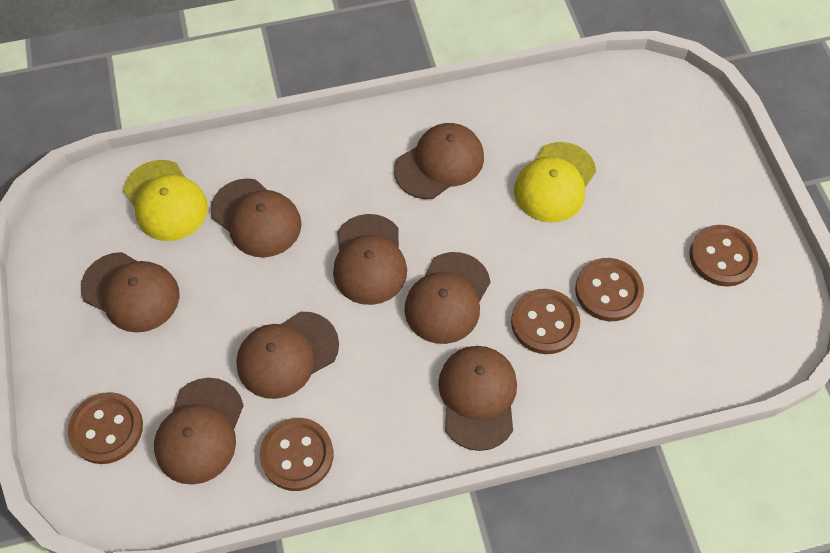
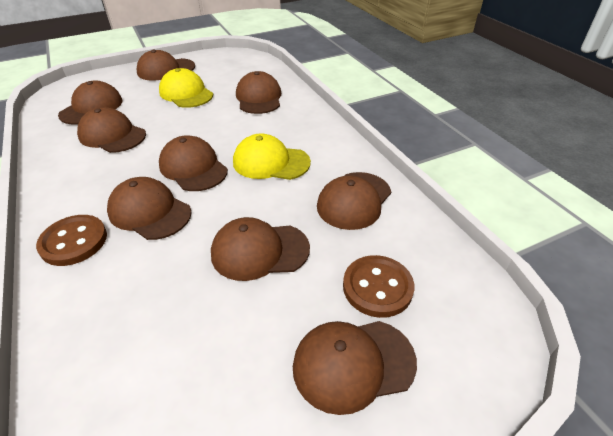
brown button: [68,392,143,464] [260,418,333,491] [511,289,580,354] [575,258,644,321] [689,225,758,287] = 5 -> [36,215,107,266] [343,255,414,318] = 2
brown cap: [81,252,180,333] [154,378,244,485] [210,178,302,258] [236,312,339,399] [333,214,407,305] [394,123,484,199] [404,252,490,344] [438,346,517,451] = 8 -> [58,80,122,124] [77,107,146,153] [107,177,192,240] [136,50,195,81] [159,135,228,191] [211,217,310,281] [236,71,281,114] [293,321,417,415] [317,172,391,230] = 9

